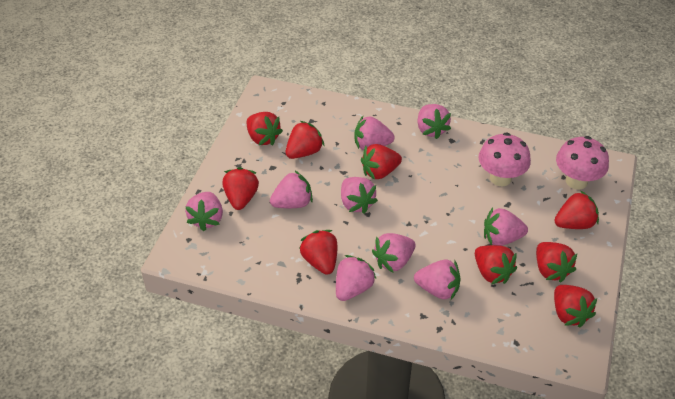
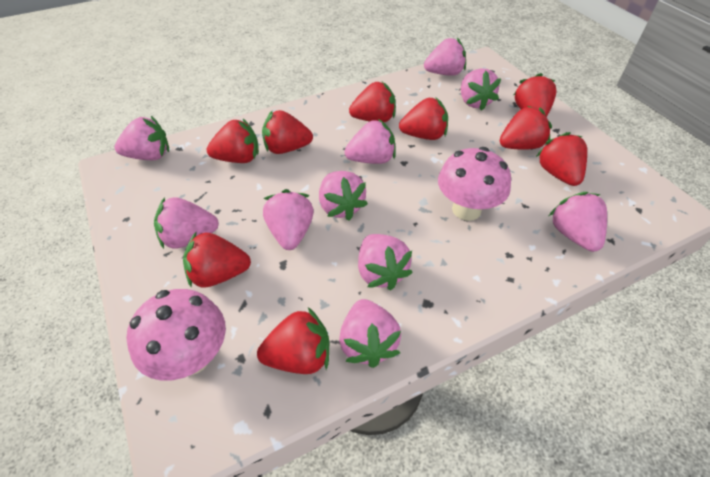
pink strawberry: [185,192,223,231] [270,171,313,208] [336,255,376,301] [341,177,378,214] [354,116,395,150] [372,233,416,273] [414,259,460,300] [417,104,451,139] [484,208,528,246] = 9 -> [115,116,169,160] [154,197,219,249] [263,189,314,250] [319,171,368,220] [339,299,401,368] [344,119,396,164] [358,234,413,290] [424,38,466,76] [461,69,501,111] [549,192,607,252] = 10

